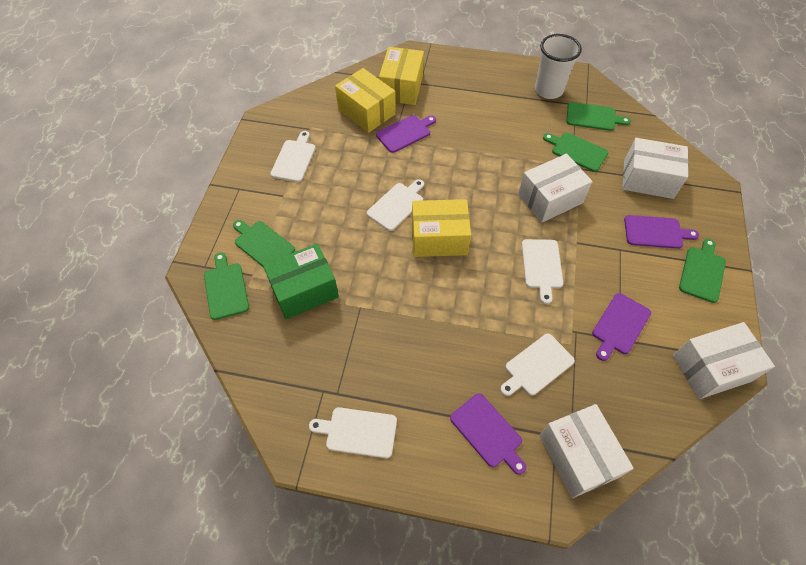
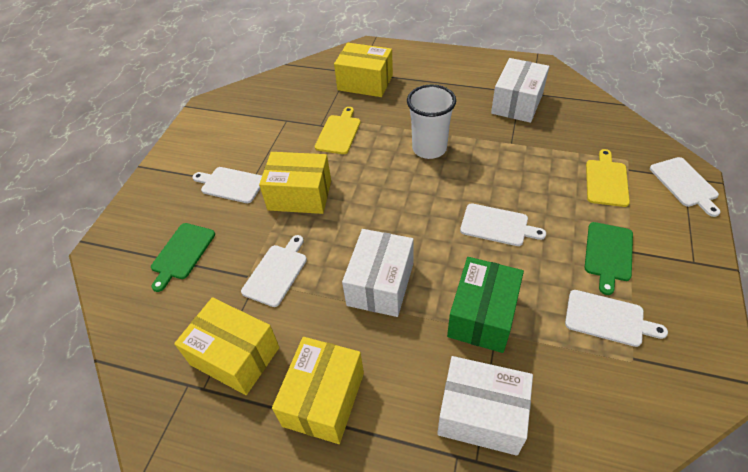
green cutting board: [204,252,249,320] [233,220,295,267] [543,133,609,172] [566,102,631,131] [679,238,726,303] = 5 -> [151,223,215,292] [585,222,633,295] = 2
purple cutting board: [376,115,436,153] [450,393,526,475] [592,293,651,361] [624,215,699,249] = 4 -> none = 0
white box: [518,154,593,223] [540,404,634,498] [622,138,688,199] [673,322,775,399] = 4 -> [342,229,414,317] [437,356,533,456] [491,58,549,123] = 3
yellow box: [335,68,396,133] [379,47,424,105] [412,199,471,257] = 3 -> [174,297,279,395] [259,152,331,214] [272,337,364,444] [334,43,393,97] = 4
yellow cutting board: none = 0 -> [315,107,361,154] [586,149,630,207] = 2

